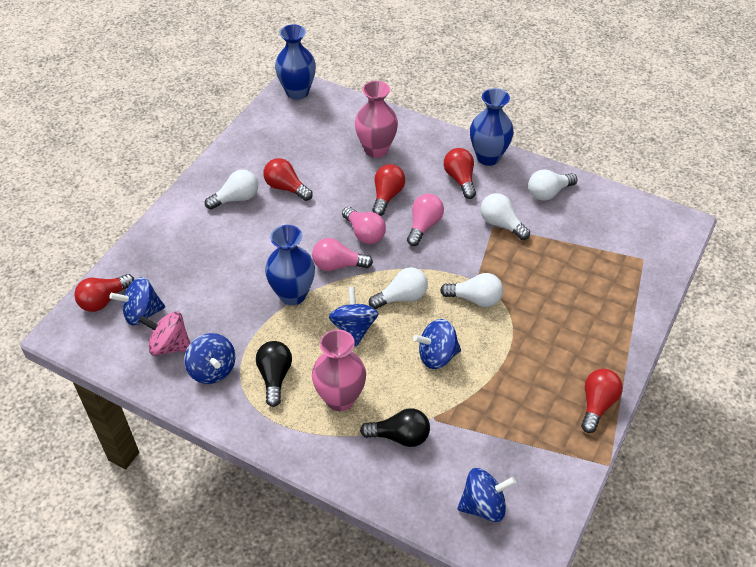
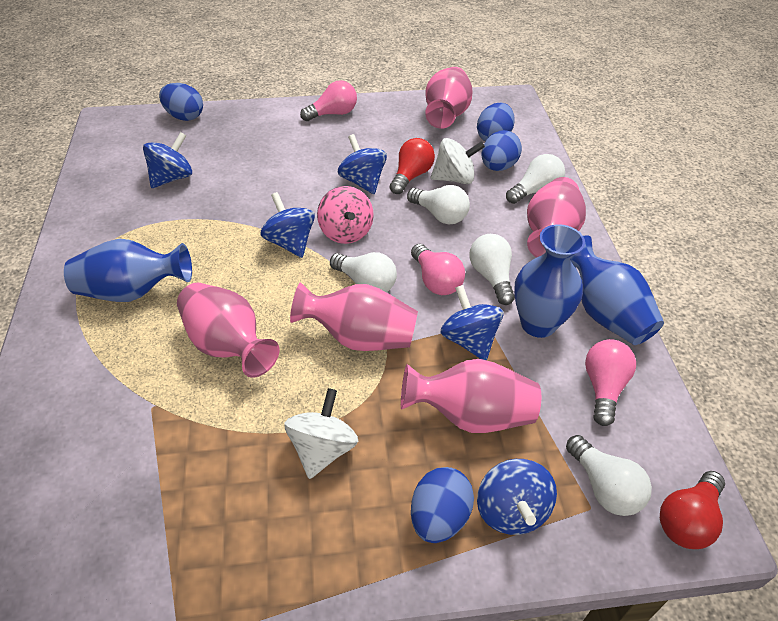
black light bulb: [256,341,292,407] [360,408,430,447] = 2 -> none = 0
blue egg: none = 0 -> [159,83,203,121] [411,467,474,543] [477,102,515,141] [481,130,522,171] = 4
pink vase: [312,329,366,411] [355,81,398,158] = 2 -> [177,283,279,378] [290,282,418,351] [401,359,541,433] [425,67,473,129] [527,177,586,258] = 5
red light bulb: [74,274,134,312] [263,158,312,201] [372,164,405,216] [444,148,476,199] [581,369,623,433] = 5 -> [389,138,435,194] [660,471,725,549] = 2
white spinning top: none = 0 -> [284,388,358,479] [431,138,485,184] = 2

